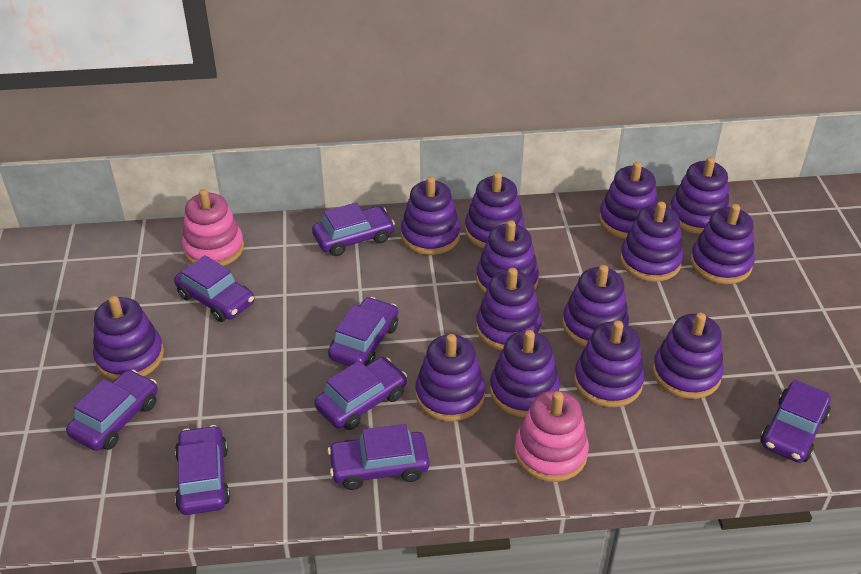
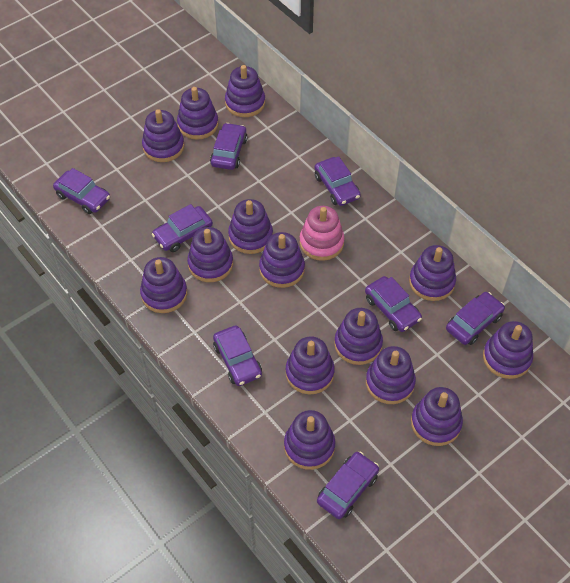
pink stacking toy: [182,189,244,266] [514,390,589,482] = 2 -> [300,206,345,261] = 1

